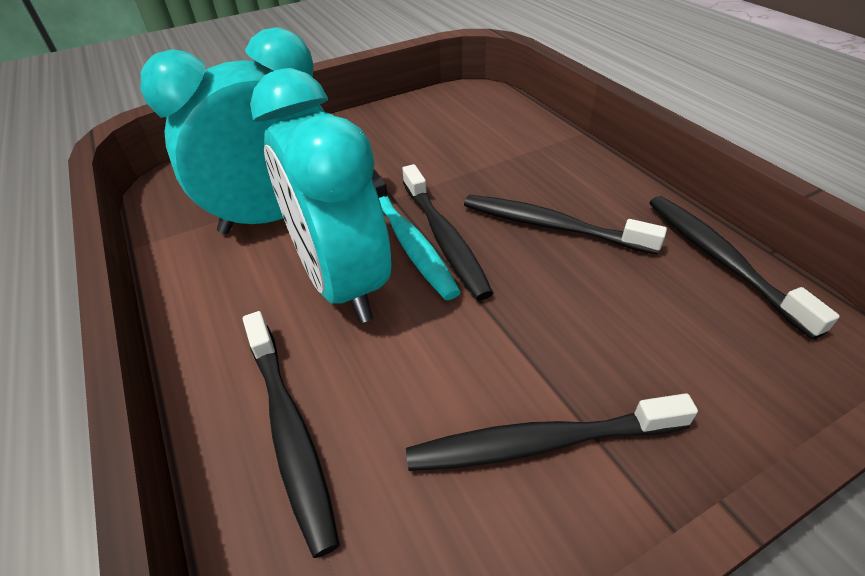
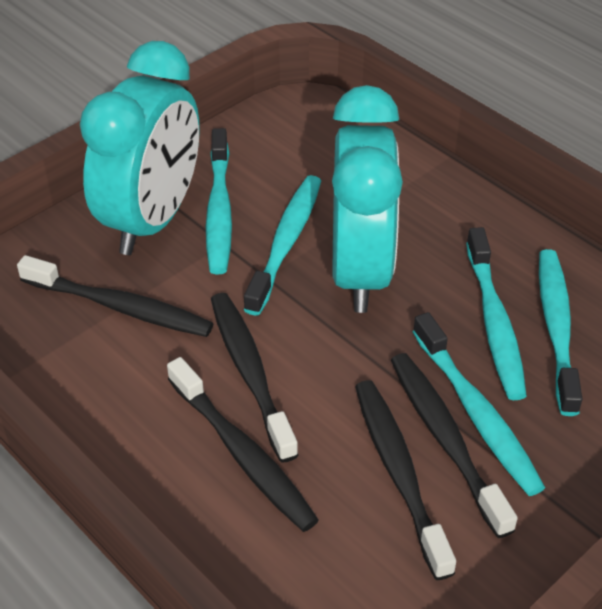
turquoise toothbrush: [372,169,461,300] = 1 -> [206,128,232,274] [244,175,321,316] [413,312,545,496] [466,227,527,400] [539,249,582,416] = 5

